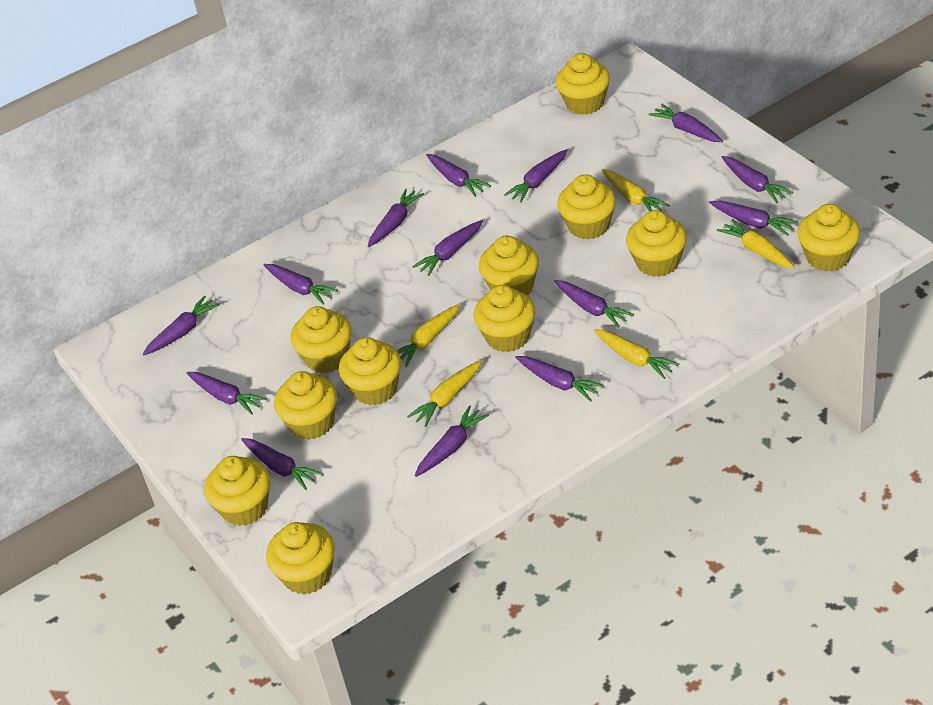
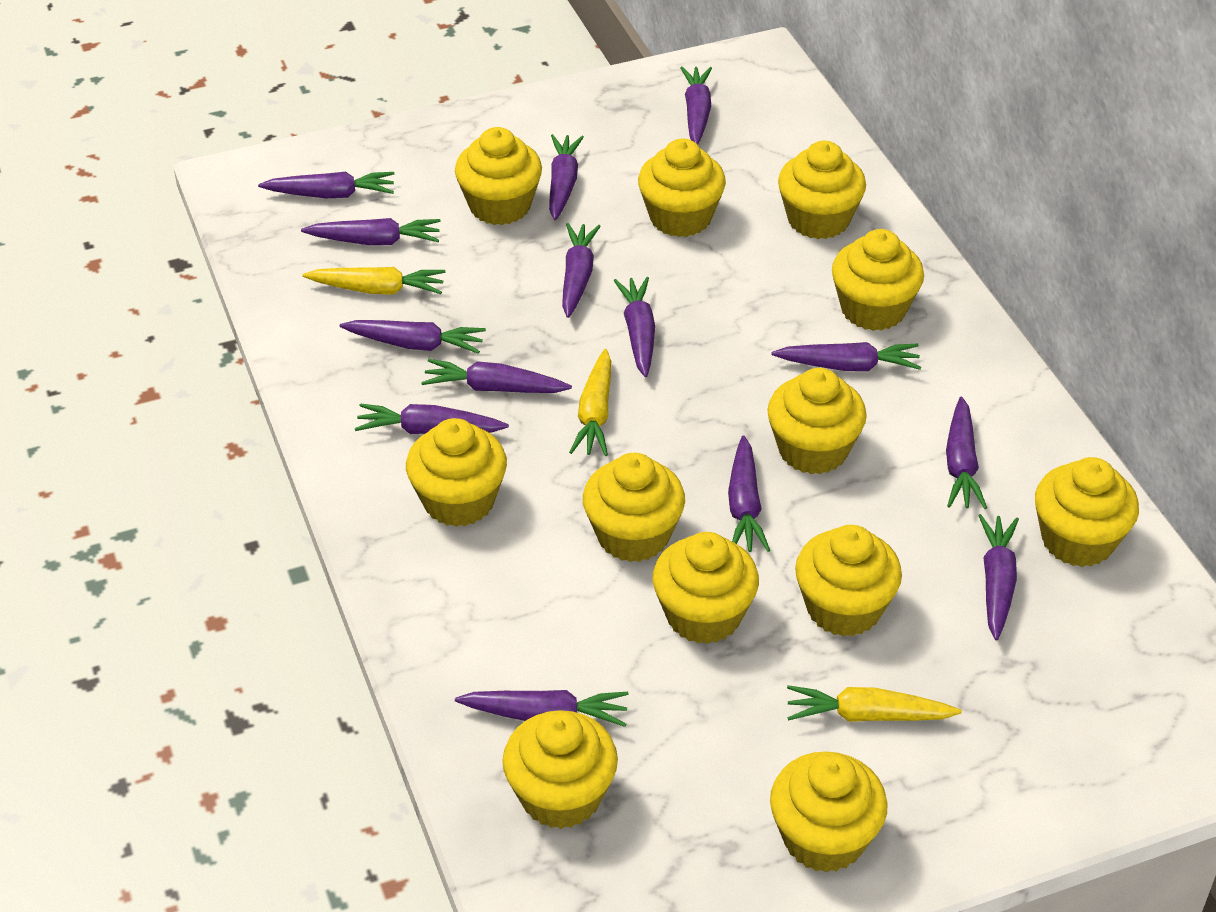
yellow carrot: [397,304,460,367] [407,360,482,427] [594,329,679,379] [602,169,670,212] [717,219,795,269] = 5 -> [302,267,445,295] [569,349,611,456] [787,685,962,722] = 3
yellow cupcake: [205,456,270,526] [266,522,335,595] [274,371,337,440] [291,306,352,373] [339,337,401,405] [474,285,535,352] [479,235,539,295] [556,53,610,115] [557,174,616,240] [626,210,687,277] [797,204,860,271] = 11 -> [406,418,507,527] [455,127,542,225] [502,710,618,829] [583,453,685,562] [638,139,726,237] [652,532,759,644] [767,368,867,474] [770,752,888,873] [778,141,866,239] [795,525,902,637] [832,229,924,331] [1035,457,1139,567] = 12

